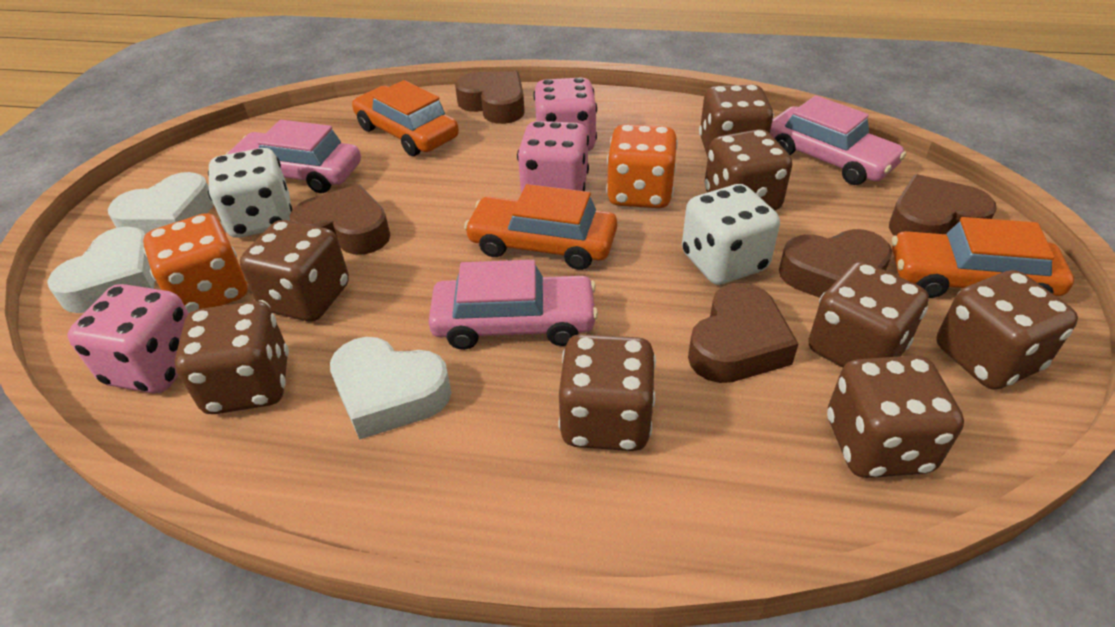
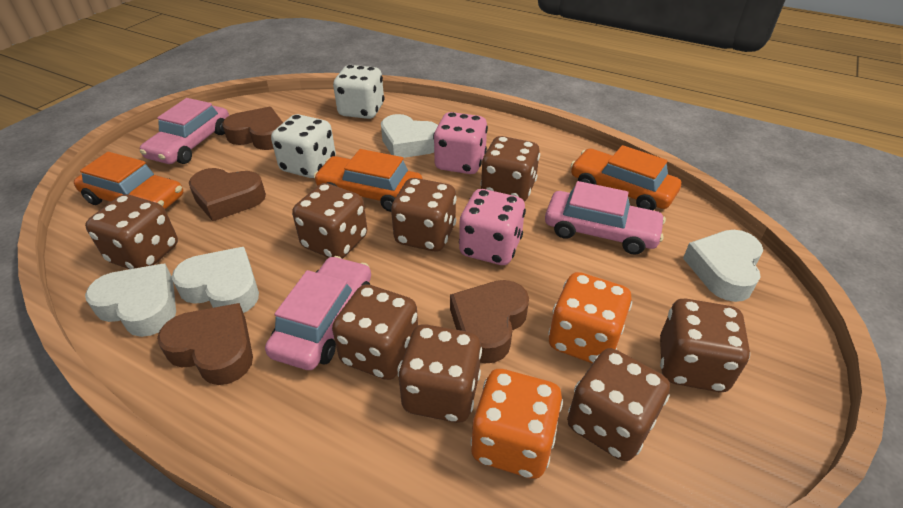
brown heart: [290,184,390,255] [455,71,525,124] [688,283,799,383] [779,229,892,298] [889,174,997,236] = 5 -> [157,303,253,385] [189,168,266,221] [222,107,283,150] [450,280,529,363] = 4
pink dice: [68,284,189,393] [517,121,589,193] [533,77,597,151] = 3 -> [433,112,488,174] [459,189,526,265] = 2
white heart: [47,227,155,313] [108,172,214,234] [330,337,451,440] = 3 -> [85,263,176,337] [172,247,259,313] [381,114,438,158] [683,230,763,302] = 4

